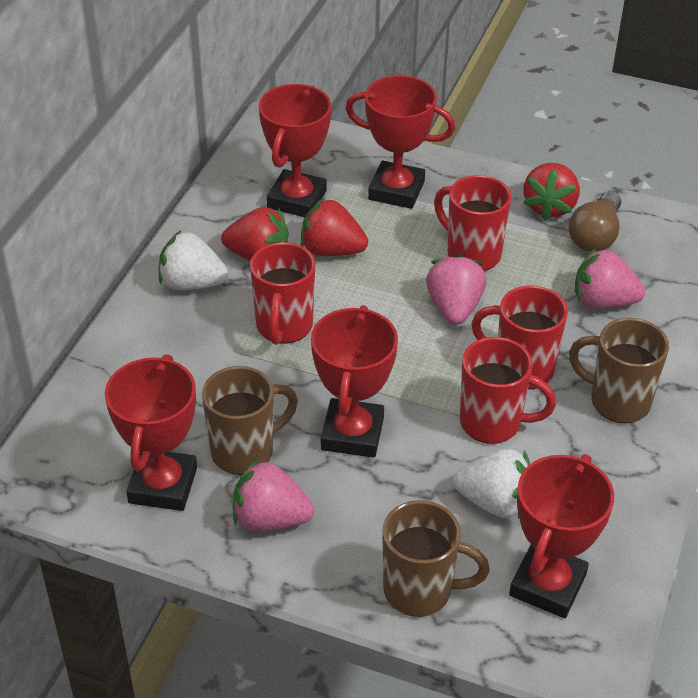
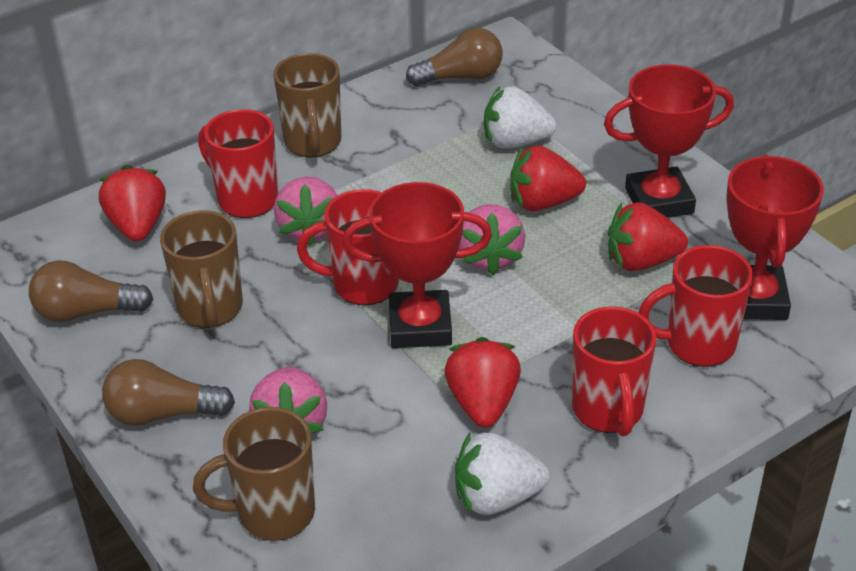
brown light bulb: [569,191,621,252] = 1 -> [29,260,153,322] [102,359,235,426] [406,28,503,86] = 3
red strawberry: [221,207,288,261] [301,198,368,256] [523,163,580,221] = 3 -> [99,165,166,241] [444,337,521,428] [510,145,586,211] [608,202,688,271] = 4
red trophy: [105,354,197,511] [259,84,331,217] [311,305,398,458] [345,75,455,209] [509,454,614,618] = 5 -> [343,182,492,348] [604,64,734,218] [727,155,824,320] = 3

